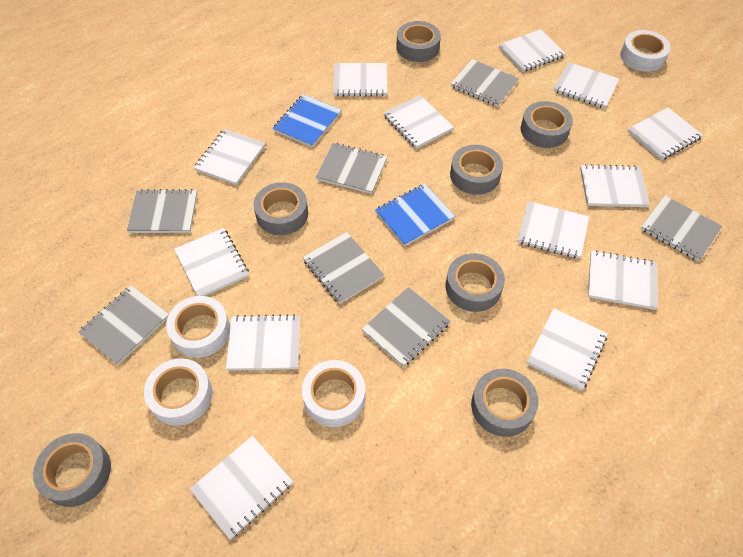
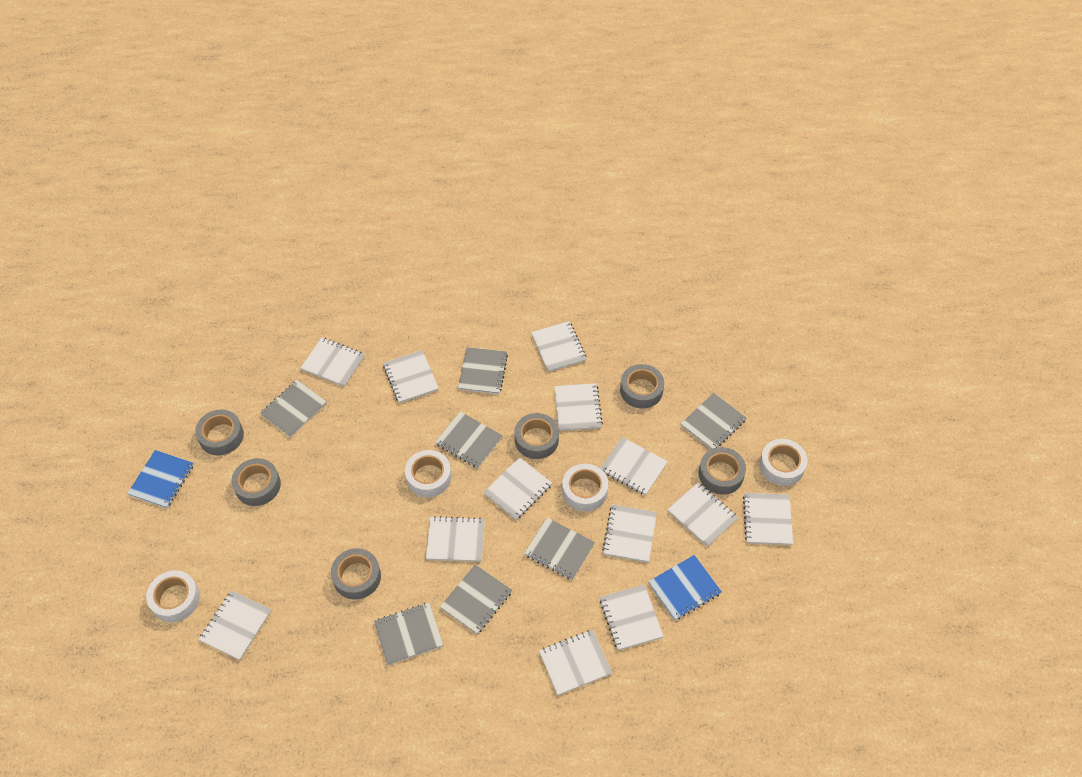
grey tape: [33,433,111,507] [253,182,308,235] [396,21,441,62] [445,253,505,312] [450,145,503,195] [471,369,539,437] [521,101,573,148] = 7 -> [195,410,244,455] [231,458,281,506] [331,548,381,600] [514,413,559,459] [620,364,664,409] [698,447,746,495] = 6

